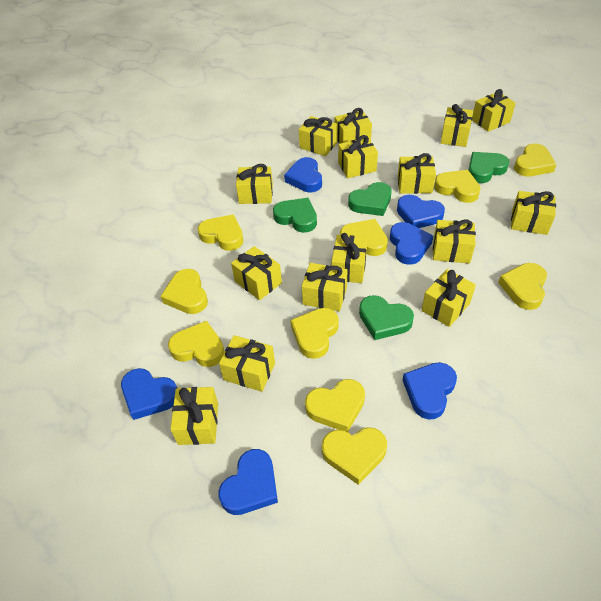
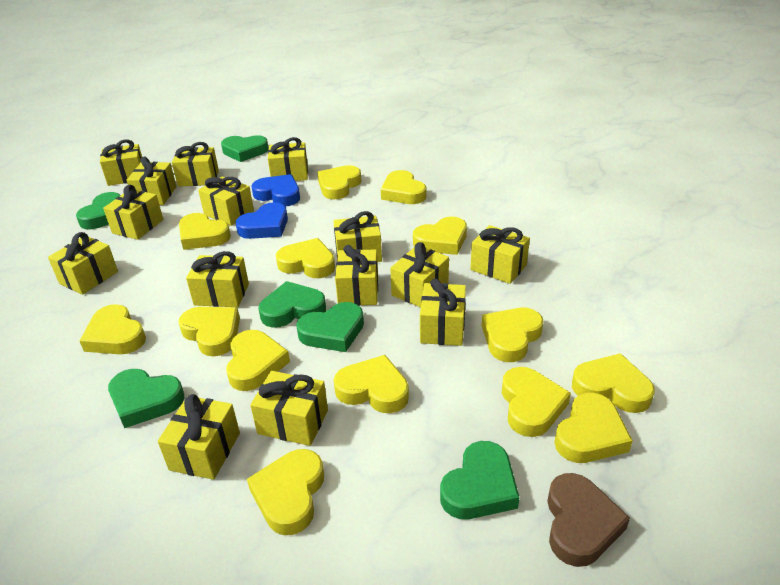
blue heart: [121,368,177,420] [218,449,278,515] [284,157,322,192] [390,222,433,265] [397,195,445,228] [403,362,457,420] = 6 -> [236,202,288,239] [251,174,300,206] = 2
brown heart: none = 0 -> [547,473,630,567] = 1
green heart: [273,198,317,233] [348,182,391,216] [359,295,414,340] [469,152,509,183] = 4 -> [76,192,121,229] [108,369,184,428] [221,135,269,162] [258,281,326,328] [296,302,364,352] [440,441,520,519] = 6
yellow heart: [160,269,208,314] [168,321,225,367] [198,214,243,251] [290,308,339,359] [305,379,365,432] [322,427,387,485] [340,219,388,256] [434,170,481,203] [498,263,547,310] [514,144,557,177] = 10 -> [80,304,146,354] [179,213,231,250] [179,307,240,356] [226,330,290,391] [247,449,324,535] [276,238,335,278] [317,165,362,199] [334,355,409,413] [381,170,426,204] [413,217,467,255] [482,308,544,362] [502,367,571,437] [554,393,633,463] [572,353,655,413] = 14

